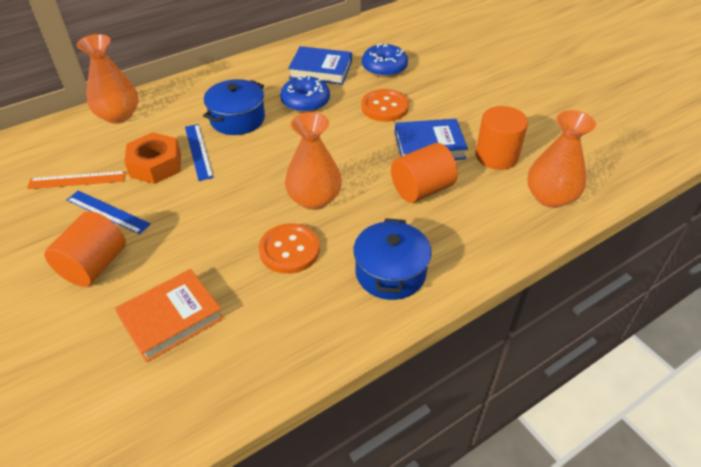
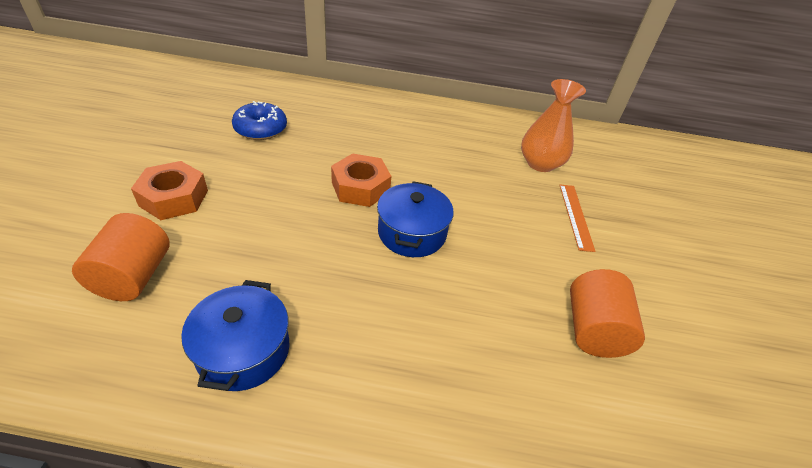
blue book: [288,46,352,85] [395,119,468,160] = 2 -> none = 0
blue donut: [280,76,330,113] [362,44,408,77] = 2 -> [232,101,287,140] = 1
blue ruler: [67,191,151,234] [185,124,214,181] = 2 -> none = 0
orange book: [115,269,224,362] = 1 -> none = 0
orange button: [259,223,320,274] [361,89,409,122] = 2 -> none = 0
orange cylinder: [44,211,126,287] [391,143,458,203] [475,106,528,170] = 3 -> [72,213,170,301] [570,269,645,358] = 2
orange nut: [124,132,181,184] = 1 -> [131,161,208,220] [331,153,391,207] = 2
orange vase: [77,34,139,124] [285,112,342,210] [527,110,596,208] = 3 -> [521,79,586,172] = 1

